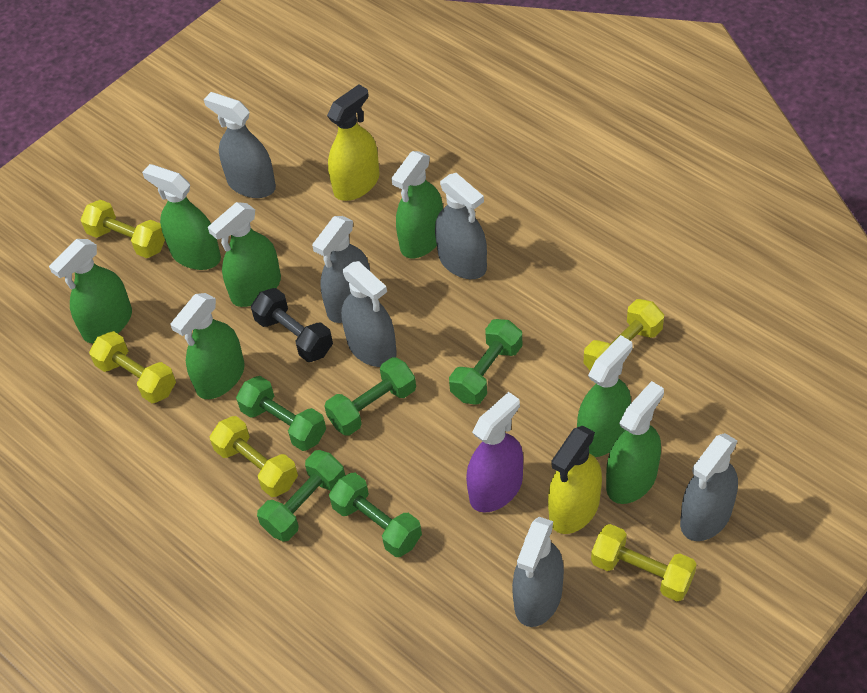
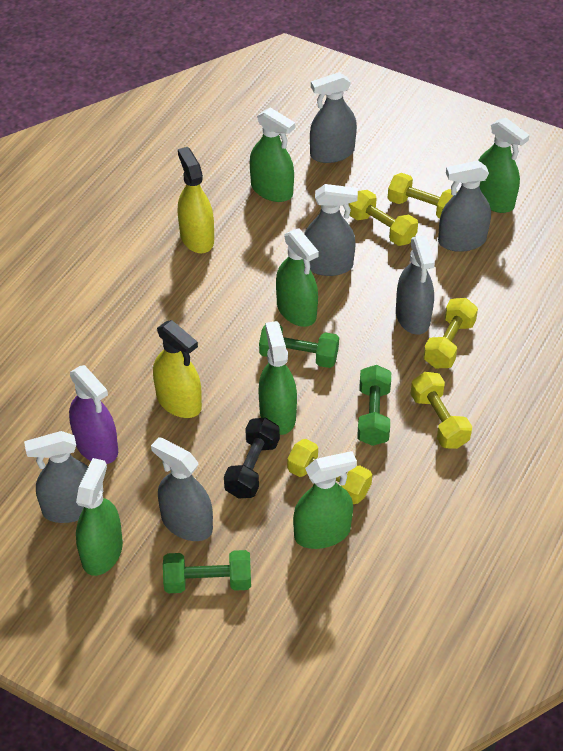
green dumbbell: [236,376,326,451] [257,450,345,542] [324,357,416,436] [329,473,422,557] [449,319,523,405] = 5 -> [163,550,251,593] [259,325,339,368] [357,365,391,446] = 3
green spray bottle: [49,239,132,343] [142,164,221,270] [170,293,245,399] [208,202,281,307] [391,151,443,258] [577,335,633,457] [606,381,664,504] = 7 -> [76,458,123,576] [250,108,295,202] [259,321,297,435] [276,228,319,327] [293,451,357,549] [479,117,530,213] = 6

